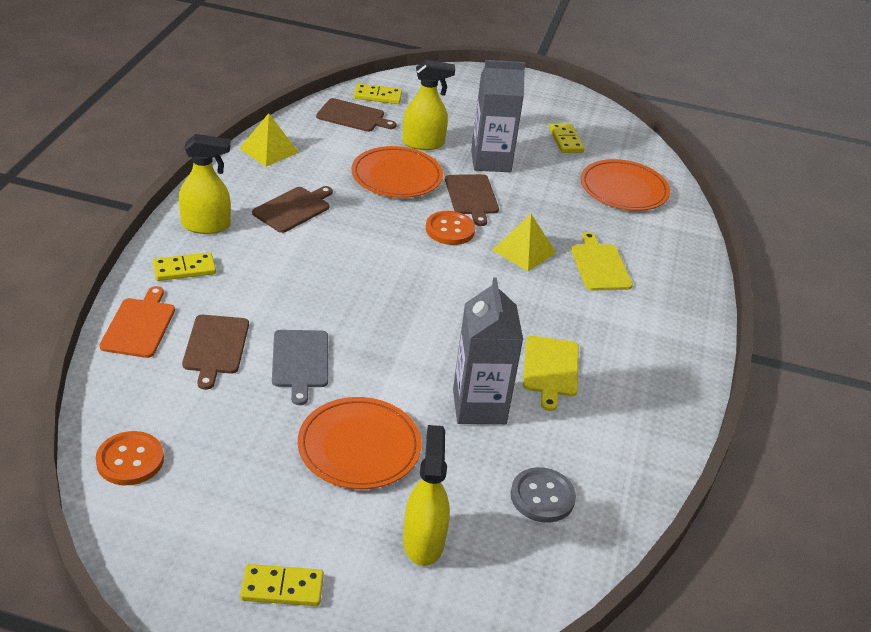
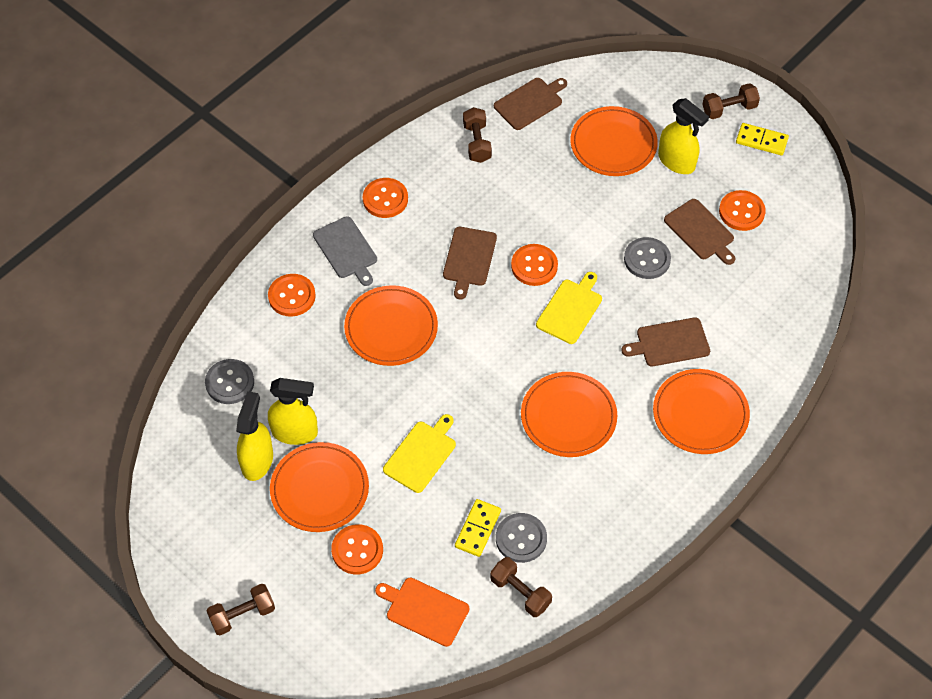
brown dumbbell: none = 0 -> [207,584,275,635] [463,107,492,163] [490,557,552,617] [702,83,760,119] = 4
grey button: [511,467,576,523] = 1 -> [205,359,254,404] [496,513,547,563] [624,237,671,279] = 3
grey carton: [453,277,523,424] [471,60,526,172] = 2 -> none = 0
orange button: [95,431,164,485] [426,211,475,245] = 2 -> [268,274,316,317] [331,524,383,574] [363,178,408,218] [511,244,558,286] [719,190,766,231] = 5
orange plate: [298,397,422,489] [352,146,443,198] [581,159,670,211] = 3 -> [270,442,369,532] [344,285,438,366] [521,372,617,457] [570,106,658,176] [653,369,750,454] = 5
yellow domino: [153,252,216,281] [240,564,324,606] [354,84,402,104] [549,123,584,153] = 4 -> [455,499,501,557] [736,123,789,155] = 2
yellow pyramid: [239,113,299,167] [493,214,556,271] = 2 -> none = 0

